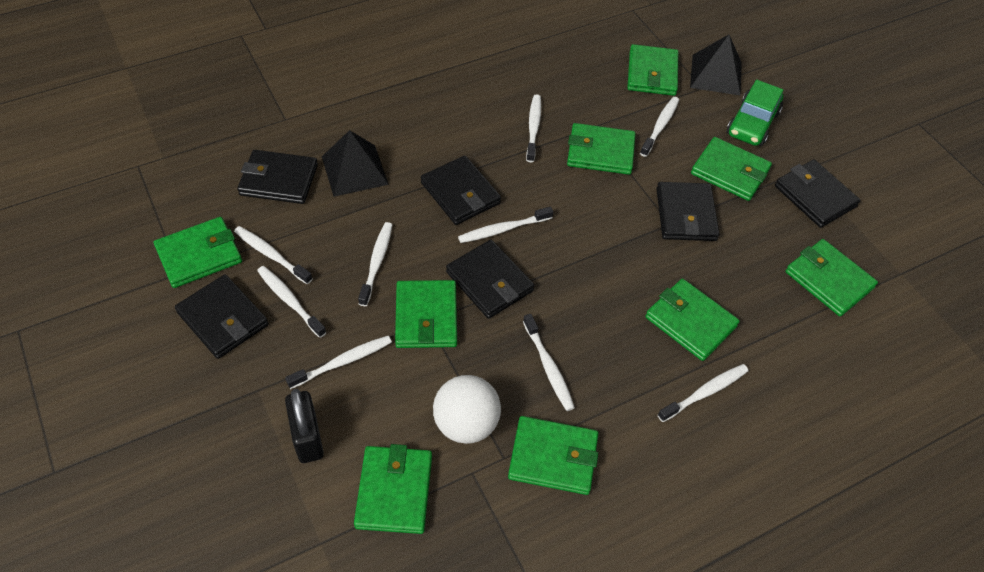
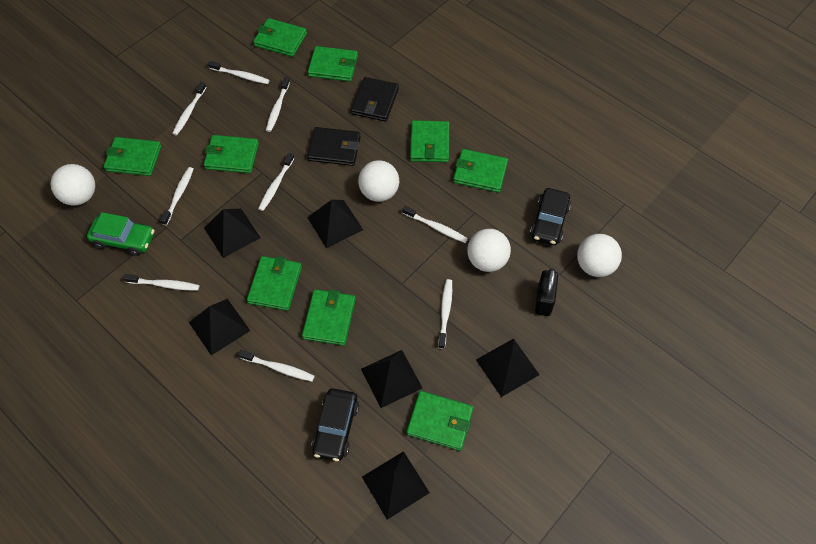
black car: none = 0 -> [311,388,359,461] [530,188,571,245] = 2
black pyramid: [322,130,389,197] [690,35,742,96] = 2 -> [189,299,250,355] [204,209,261,258] [307,200,363,248] [361,350,422,408] [362,451,430,520] [476,338,540,397] = 6
black wallet: [175,274,269,359] [237,150,318,204] [421,156,501,225] [446,240,534,319] [656,182,719,241] [775,160,861,228] = 6 -> [308,127,361,166] [351,77,399,121] = 2
white ball: [433,375,501,444] = 1 -> [51,164,95,206] [358,160,399,202] [467,229,511,272] [577,234,622,277] = 4

